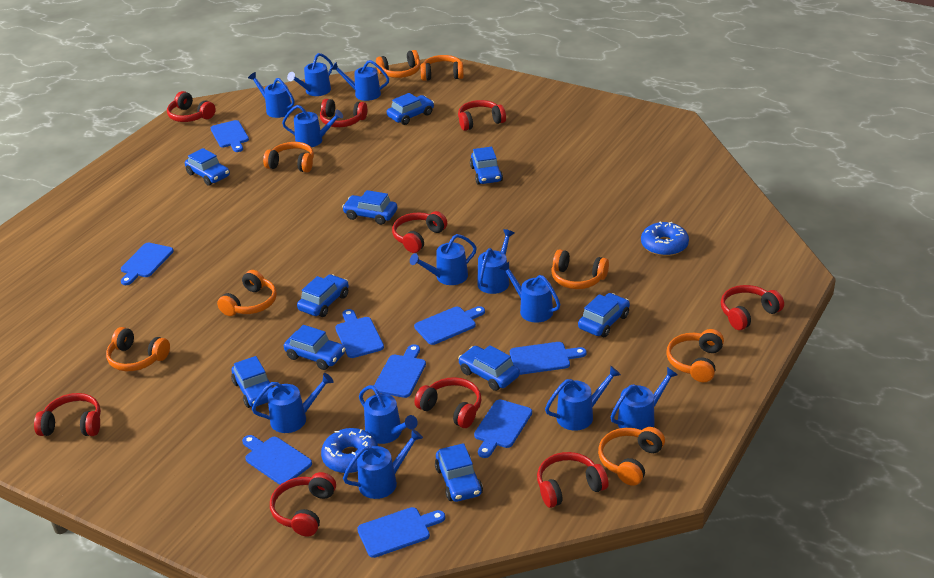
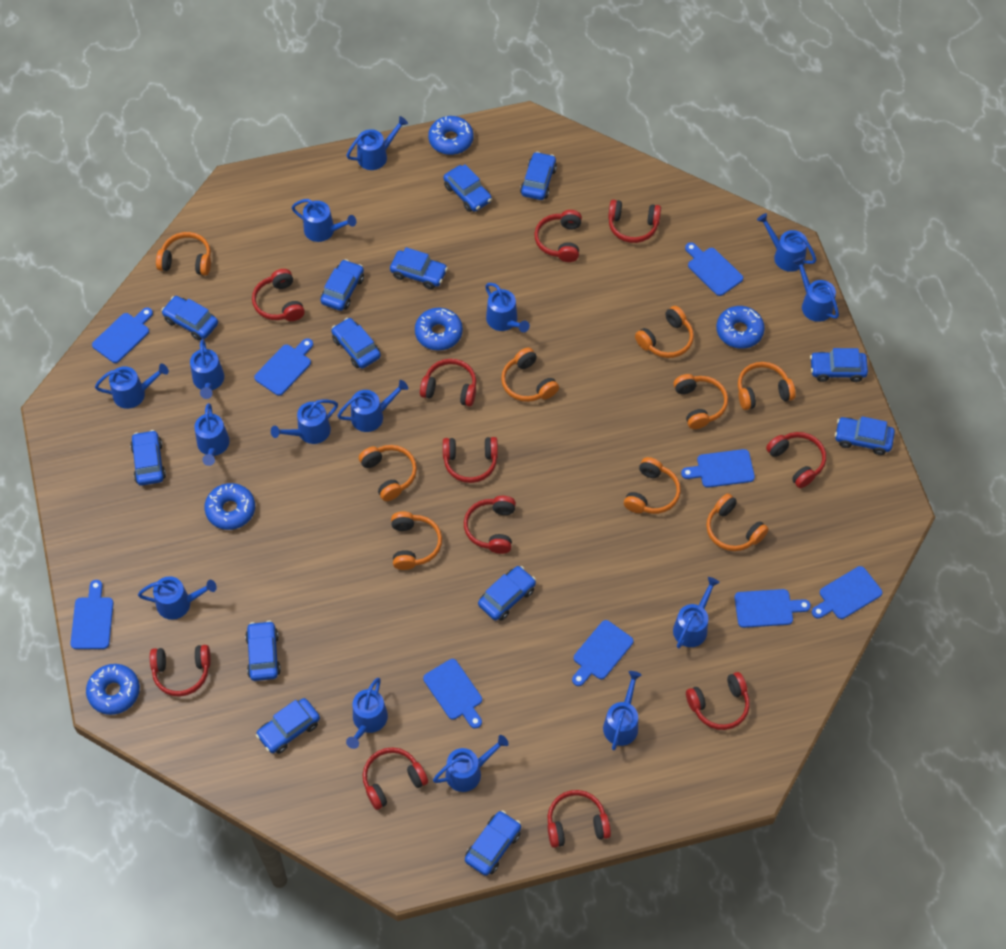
blue car: [185,148,230,186] [231,356,274,408] [284,325,346,370] [297,274,349,317] [342,190,397,225] [387,93,434,125] [435,443,483,502] [458,345,520,391] [470,146,503,185] [578,293,630,337] = 10 -> [130,430,166,486] [161,296,218,340] [245,621,281,681] [256,698,320,754] [321,259,364,311] [331,318,381,369] [390,247,448,289] [443,164,492,212] [465,811,521,876] [478,566,536,621] [520,152,557,200] [810,348,868,382] [835,416,895,455] = 13
blue donut: [321,428,378,473] [641,221,689,256] = 2 -> [86,664,140,715] [204,483,255,530] [415,308,463,351] [428,116,473,155] [716,306,765,349] = 5
blue watering can: [248,72,294,118] [252,373,334,433] [282,105,343,147] [287,53,333,96] [330,60,389,101] [343,429,423,499] [359,385,418,444] [410,234,477,285] [477,229,514,294] [499,262,560,323] [545,366,621,431] [610,367,678,430] = 12 -> [95,364,169,409] [138,576,217,620] [190,339,224,399] [194,403,230,466] [271,400,338,444] [291,199,356,242] [337,380,408,432] [346,116,408,170] [346,678,388,749] [433,735,509,792] [485,283,530,332] [603,671,641,750] [673,577,720,648] [757,213,816,272] [793,257,839,322] = 15
orange headphones: [106,327,170,371] [217,270,277,316] [263,142,314,173] [376,50,420,78] [420,55,464,81] [551,249,609,289] [598,427,665,486] [666,329,724,382] = 8 -> [156,232,211,276] [359,445,417,501] [391,512,442,570] [501,347,559,402] [624,457,681,514] [635,306,694,358] [674,374,728,429] [706,493,769,551] [738,362,796,410] = 9
red headphones: [34,393,101,436] [167,91,216,122] [270,472,336,537] [320,99,367,127] [392,211,447,253] [415,377,481,428] [458,100,506,131] [537,452,609,508] [721,285,784,330] = 9 -> [150,645,211,697] [252,269,305,321] [363,747,428,810] [420,359,476,407] [443,437,498,483] [464,496,516,554] [534,210,582,262] [547,790,611,848] [608,200,661,243] [686,672,750,730] [766,432,826,488] = 11

